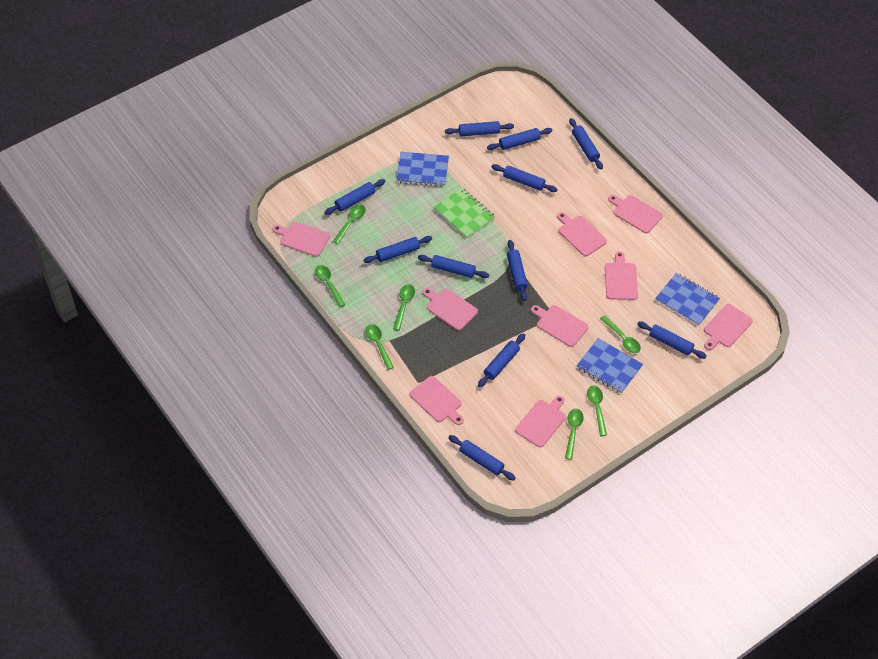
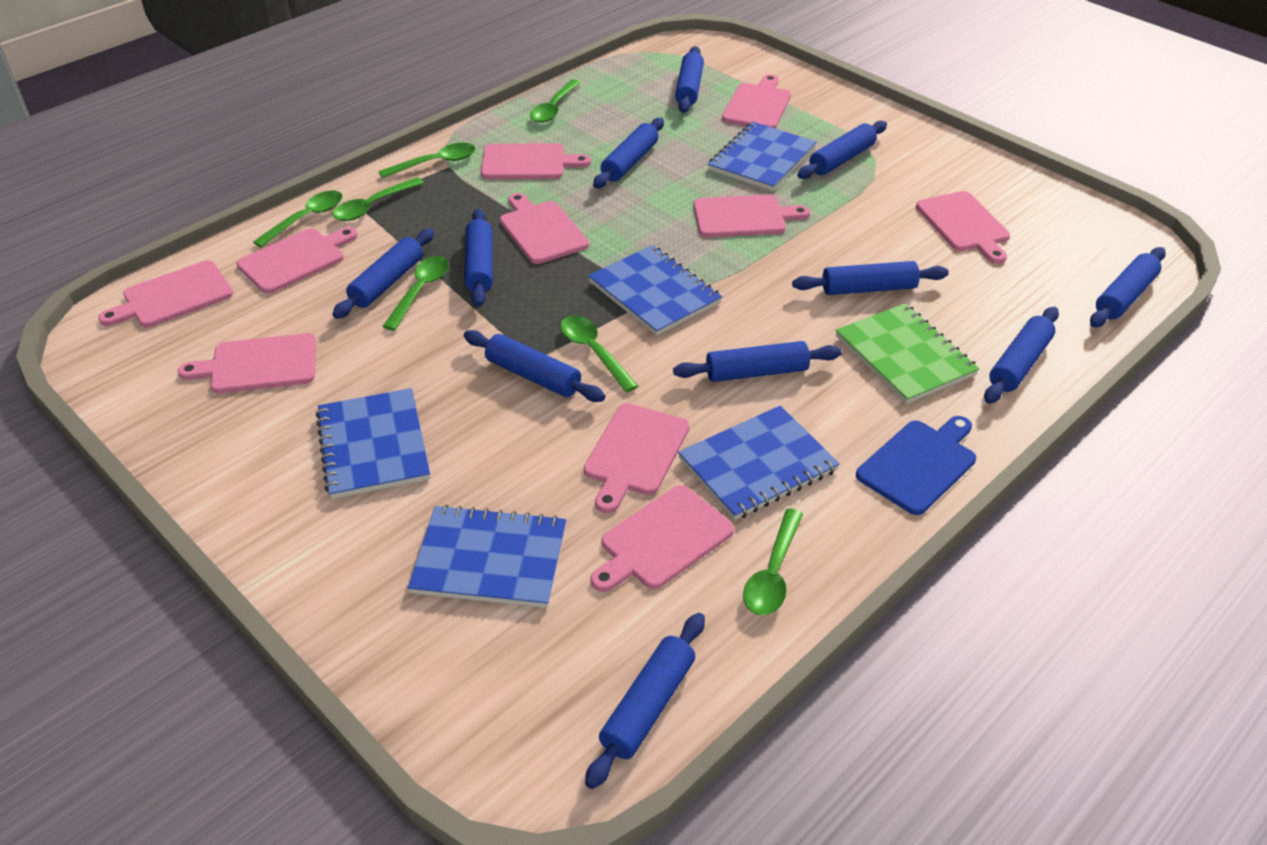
blue cutting board: none = 0 -> [856,416,976,515] = 1
blue notebook: [397,152,449,187] [577,338,643,394] [655,273,720,326] = 3 -> [316,388,430,499] [408,504,566,608] [588,245,722,336] [678,406,840,520] [708,122,816,191] = 5
pink cutting board: [272,221,330,257] [409,376,464,425] [423,288,478,330] [515,395,566,447] [531,305,589,347] [557,212,607,256] [605,251,638,300] [608,195,663,234] [704,304,753,350] = 9 -> [98,261,233,327] [178,333,316,393] [236,227,358,294] [481,143,591,179] [500,193,589,264] [584,403,690,513] [591,485,734,592] [693,195,810,238] [722,74,791,128] [916,191,1010,264] = 10

